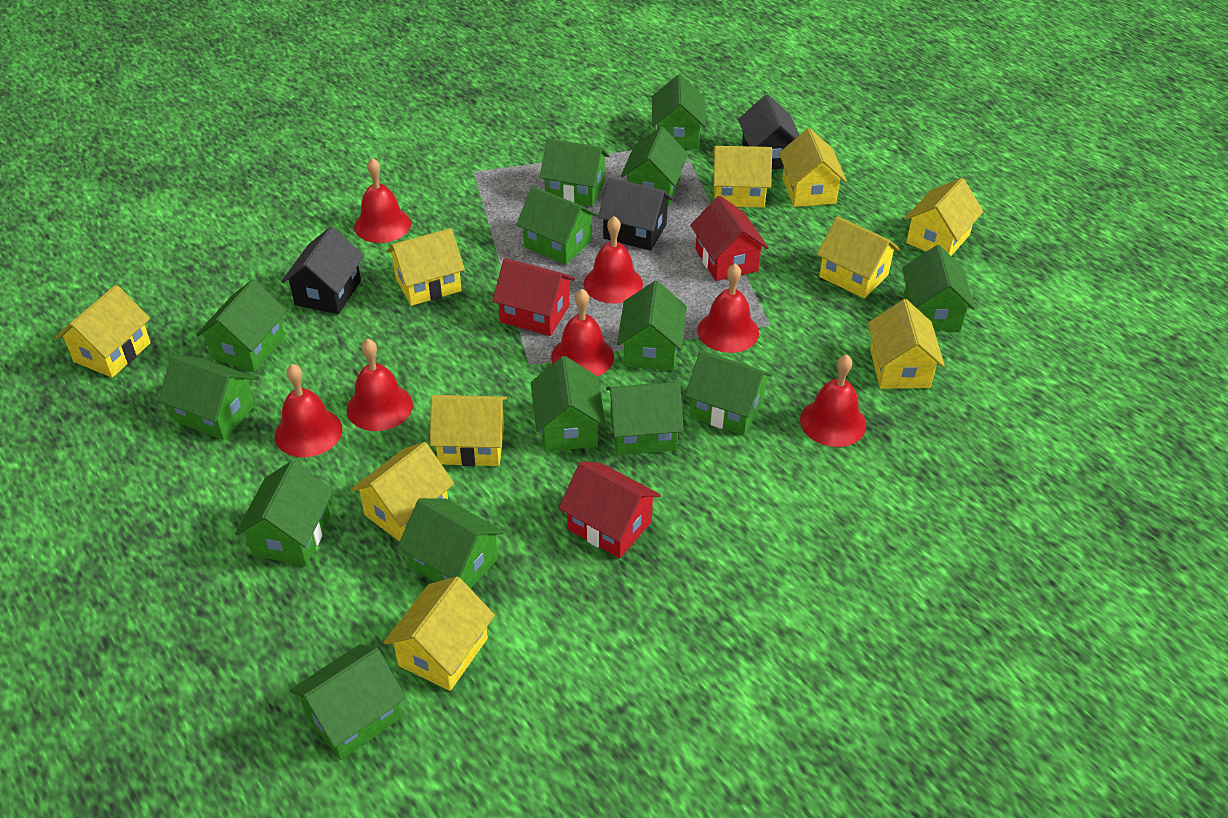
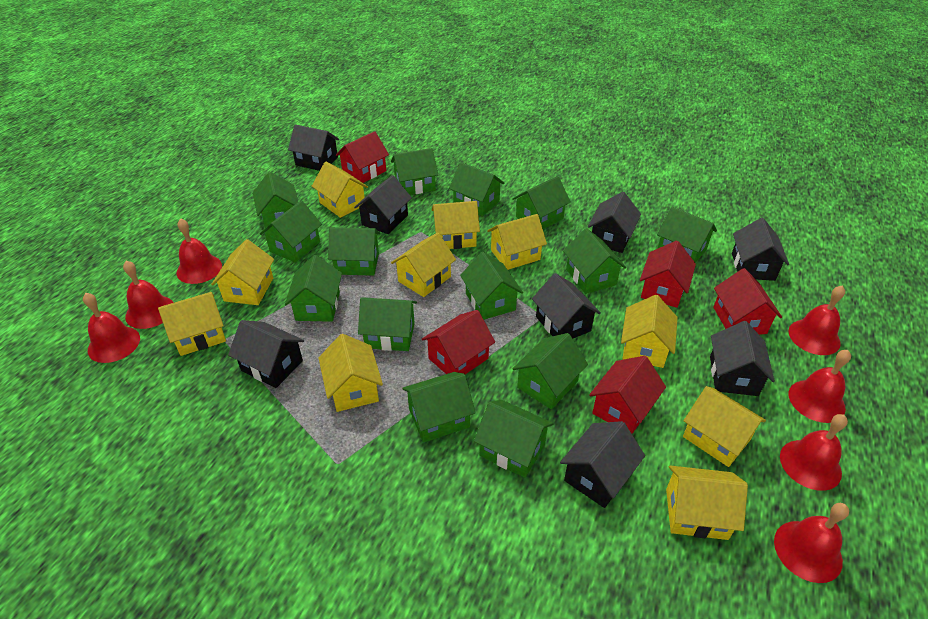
black house: [281,227,364,314] [598,177,673,251] [738,95,799,169] = 3 -> [228,320,304,388] [288,124,339,171] [354,175,412,234] [532,273,601,339] [560,421,645,508] [588,192,641,253] [710,321,775,396] [732,218,789,281] = 8
red house: [492,258,575,336] [559,461,661,558] [690,196,769,281] = 3 -> [336,131,389,183] [422,310,495,374] [589,356,666,434] [640,241,696,308] [713,268,782,335] = 5

